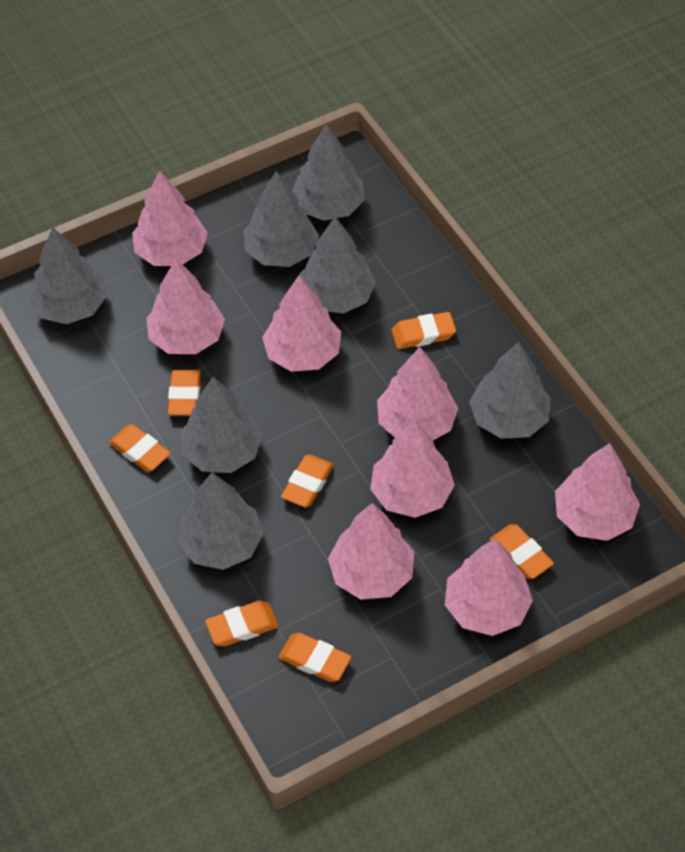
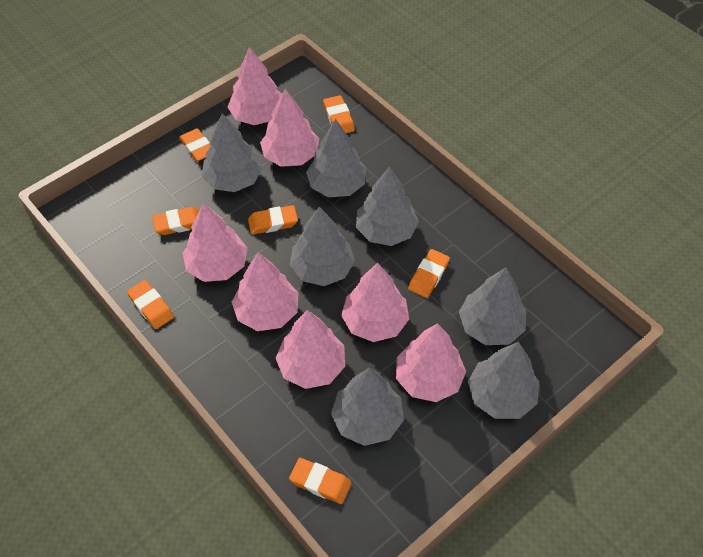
pink tree: [132,171,208,266] [146,259,225,354] [262,275,341,372] [328,503,414,600] [370,420,455,518] [377,347,458,440] [445,538,533,636] [555,443,640,541] = 8 -> [183,203,248,282] [228,47,282,125] [232,252,298,331] [260,89,319,167] [276,310,345,389] [341,263,409,342] [396,323,466,402] = 7

